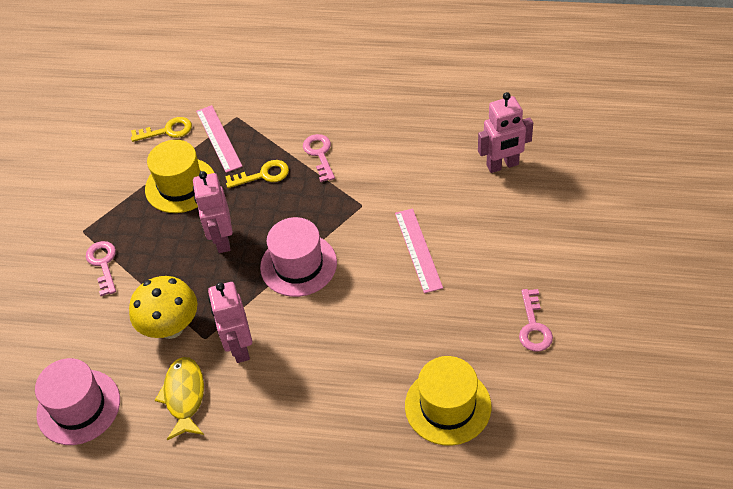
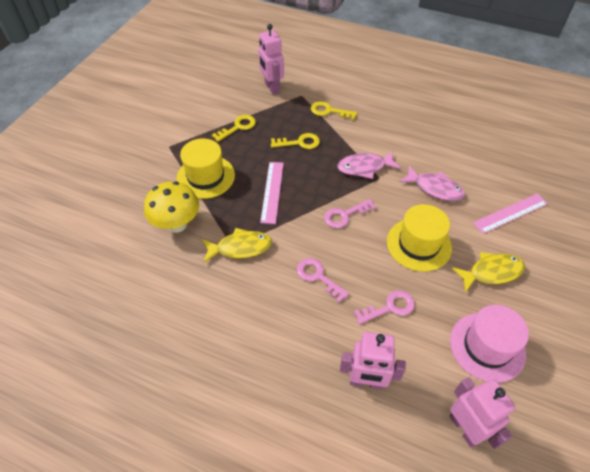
pink fish: none = 0 -> [337,151,401,179] [399,165,465,201] = 2
pink hat: [35,358,120,445] [260,217,337,297] = 2 -> [450,305,529,383] = 1
yellow fish: [155,357,204,440] = 1 -> [202,228,272,263] [452,252,525,293] = 2
yellow key: [131,117,192,142] [225,160,289,188] = 2 -> [212,115,256,142] [271,133,320,149] [311,101,357,120] = 3

